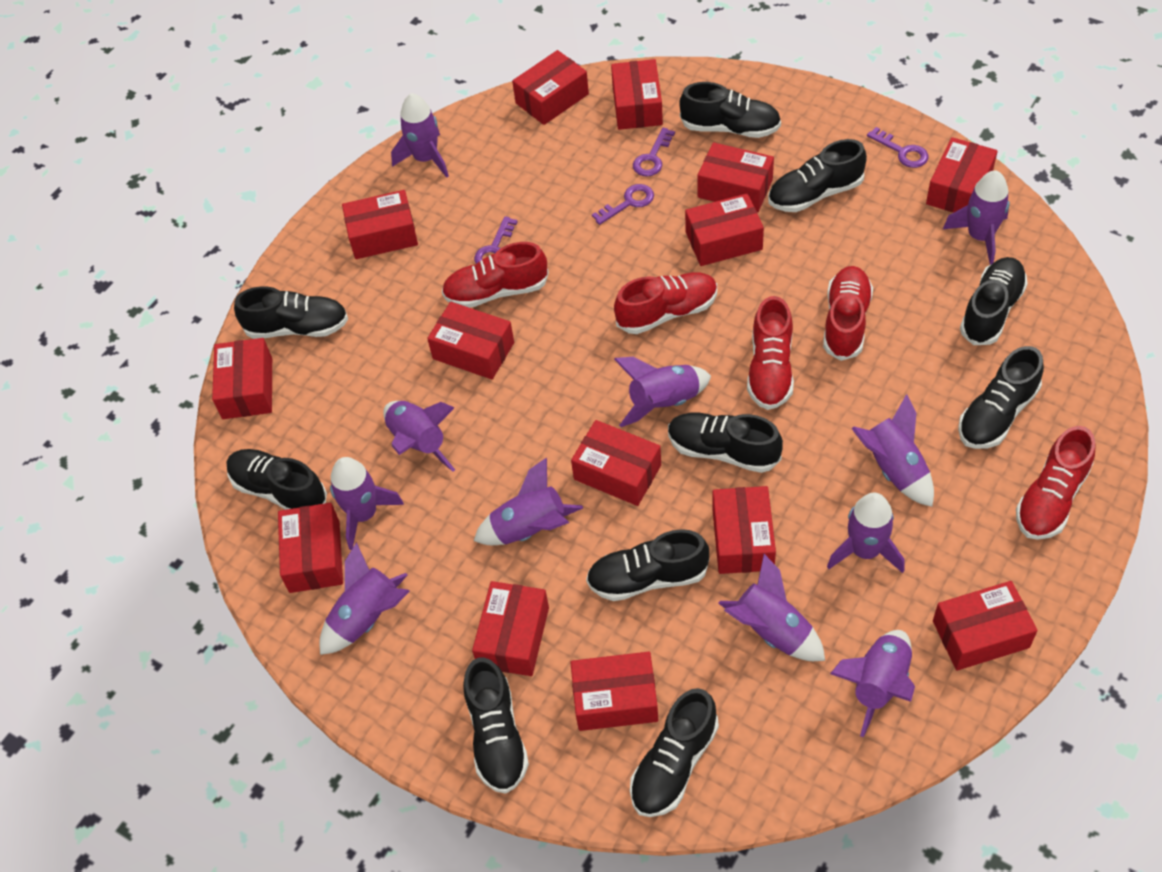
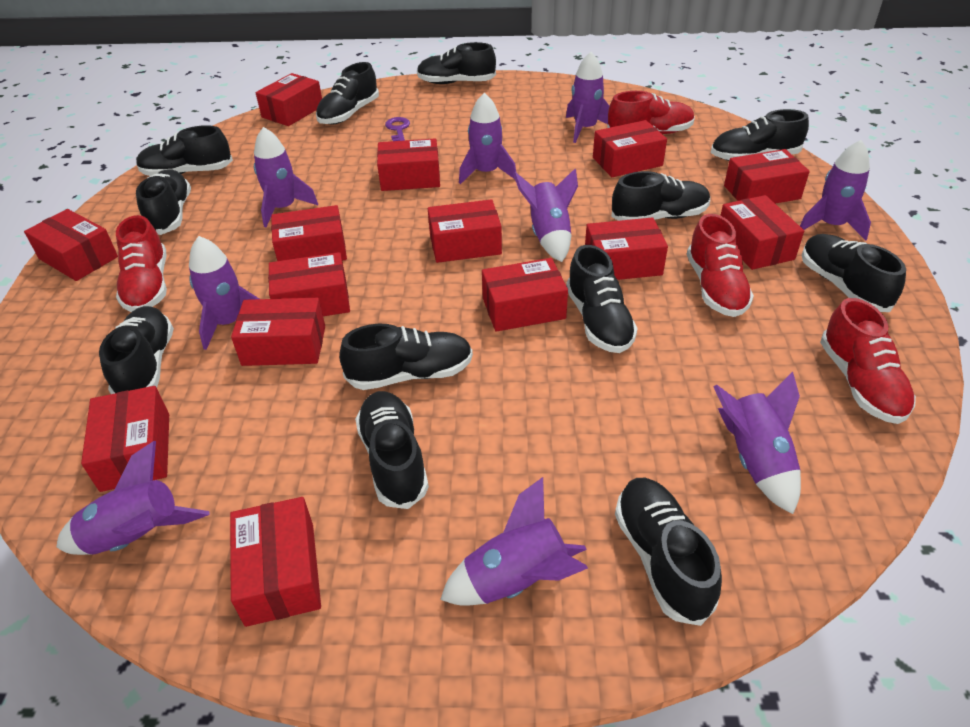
black shoe: [227,449,327,510] [234,286,348,339] [463,657,529,794] [586,529,709,601] [630,688,719,817] [668,413,783,473] [679,82,781,138] [768,139,867,212] [958,346,1044,449] [960,257,1028,345] = 10 -> [99,306,174,394] [136,125,233,176] [136,170,191,235] [316,62,379,125] [339,324,473,390] [355,391,429,509] [417,42,496,84] [566,245,638,353] [611,171,710,221] [615,478,722,626] [711,109,809,161] [802,234,906,312] = 12
purple key: [474,216,518,264] [592,184,654,225] [633,128,675,177] [867,127,929,168] = 4 -> [385,117,410,141] = 1
purple rocket: [319,542,410,655] [330,457,404,550] [383,401,455,472] [391,93,449,178] [474,457,583,545] [614,357,711,427] [718,554,825,661] [827,493,904,573] [830,630,915,737] [852,394,934,507] [943,170,1010,265] = 11 -> [57,441,209,555] [189,236,259,350] [254,127,318,227] [440,477,588,606] [459,93,516,184] [513,169,578,262] [566,52,609,143] [713,372,801,514] [800,140,871,241] = 9
red shoe: [442,242,549,308] [614,272,717,334] [747,296,794,410] [823,266,873,361] [1016,426,1095,540] = 5 -> [116,215,167,312] [607,91,695,134] [687,214,754,317] [820,298,916,424] = 4

